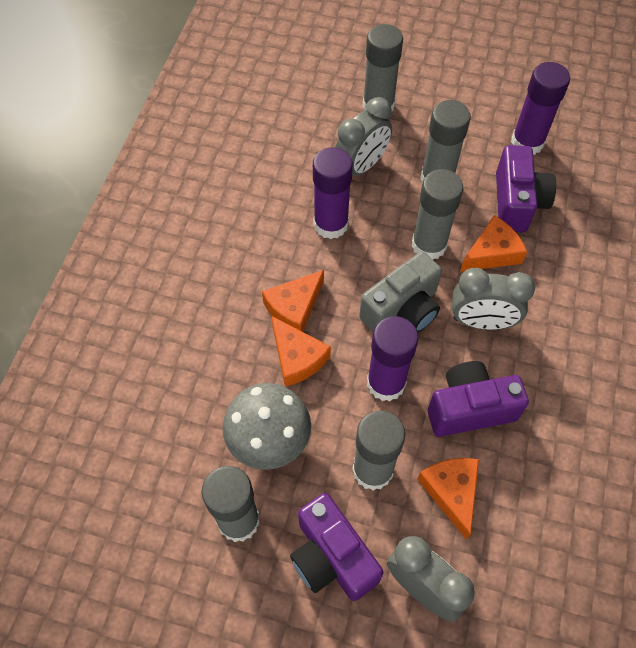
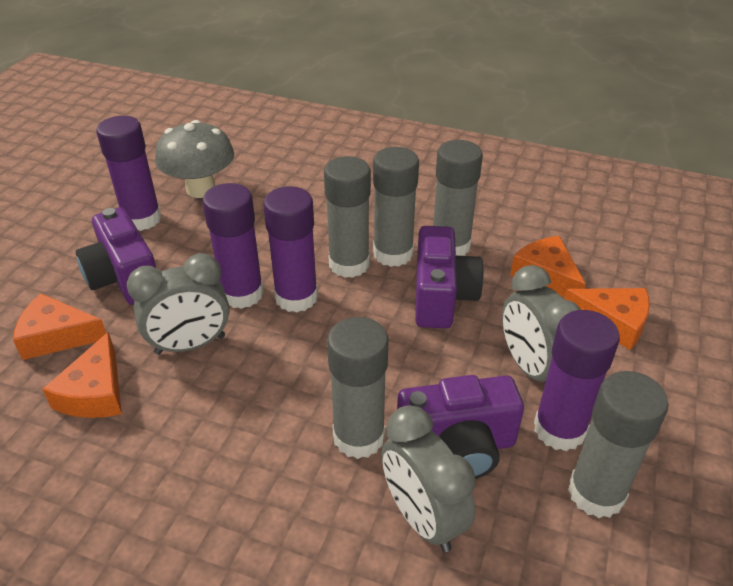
grey camera: [359,251,442,332] = 1 -> none = 0
purple glue stick: [313,147,353,239] [367,316,418,401] [511,62,570,155] = 3 -> [96,116,162,231] [202,183,264,309] [263,186,318,312] [534,310,620,451] = 4

